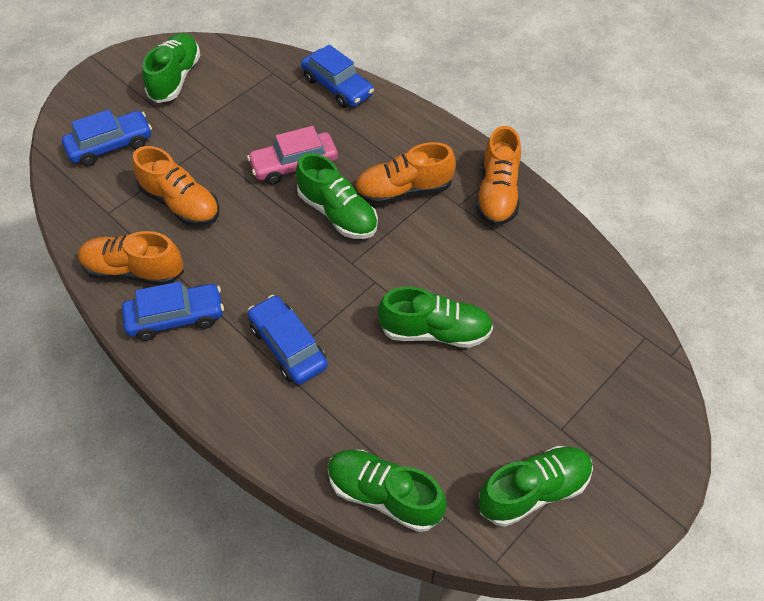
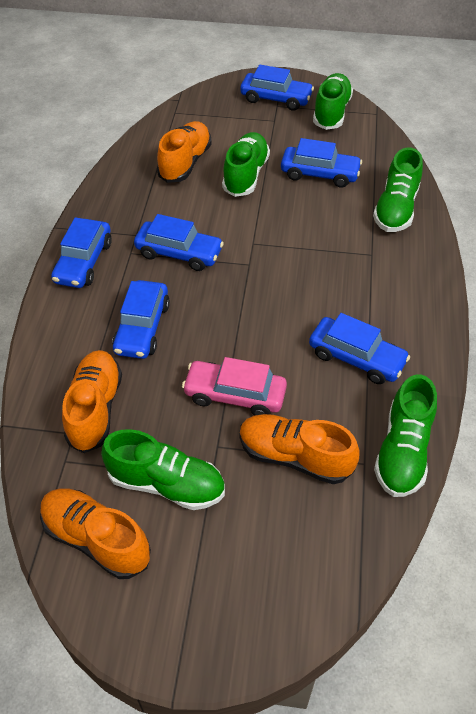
blue car: [62,110,152,167] [122,282,224,341] [248,295,328,385] [301,44,374,108] = 4 -> [51,217,112,288] [112,280,170,359] [134,214,224,271] [240,65,314,111] [281,138,362,188] [309,313,410,384] = 6

